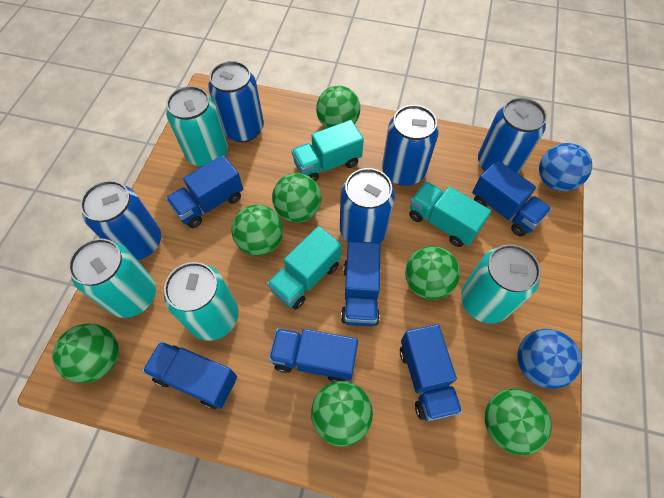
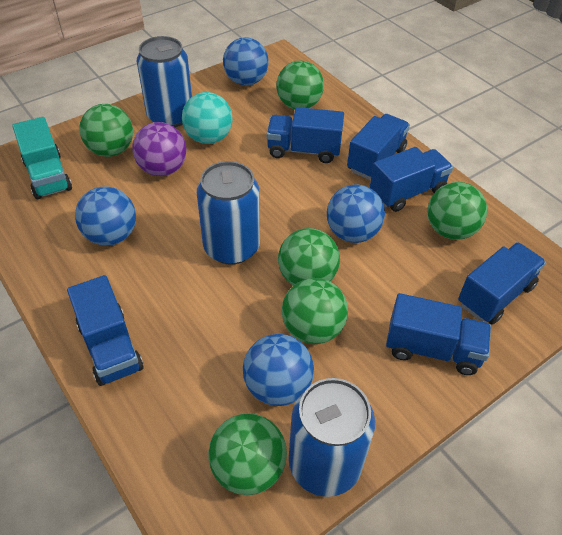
blue ball: [517,329,582,389] [539,143,592,191] = 2 -> [75,186,136,246] [223,37,269,86] [243,334,314,406] [327,184,385,243] = 4
blue can: [80,180,161,260] [208,61,264,142] [340,168,395,243] [382,105,439,186] [478,97,547,173] = 5 -> [137,36,192,127] [197,161,260,265] [289,378,375,497] = 3
green ball: [52,324,119,383] [231,205,283,256] [272,173,322,222] [311,381,373,447] [316,86,360,128] [405,246,460,300] [485,389,552,455] = 7 -> [79,104,133,157] [208,413,287,495] [276,61,324,109] [278,228,340,285] [282,278,348,344] [427,182,487,240] = 6
purple ball: none = 0 -> [132,122,187,176] = 1
turquoise ball: none = 0 -> [182,92,233,144] = 1
turquoise can: [68,238,156,318] [164,262,239,341] [166,86,228,167] [461,244,541,324] = 4 -> none = 0
turquoise truck: [267,226,342,310] [291,120,364,182] [409,182,491,247] = 3 -> [12,117,72,199] = 1

